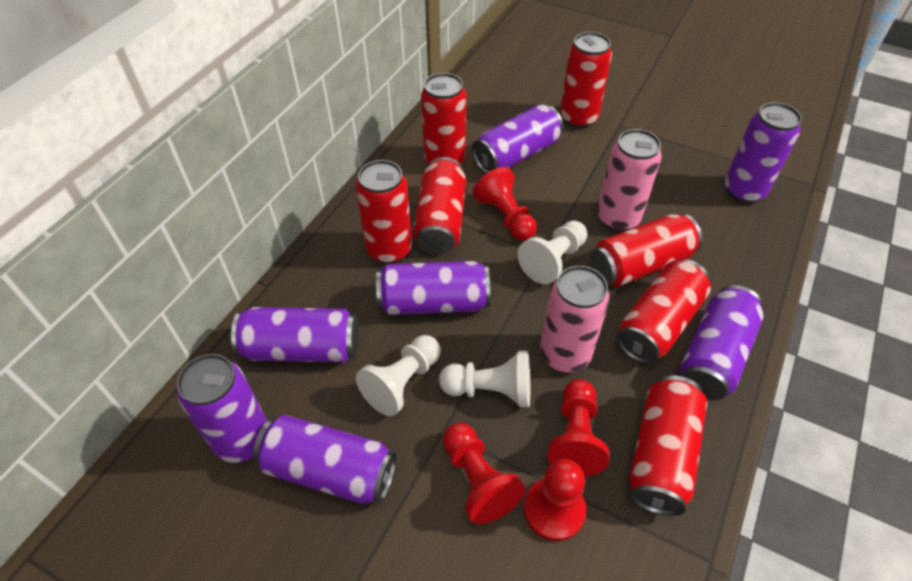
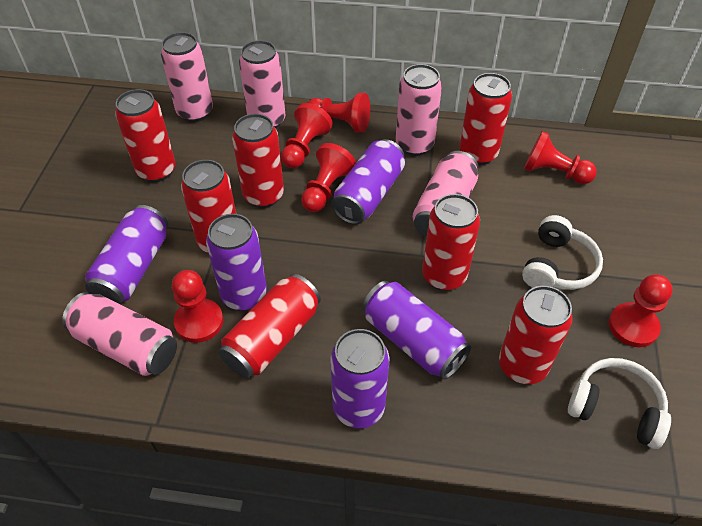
pink can: [540,266,610,373] [597,129,662,232] = 2 -> [62,292,177,376] [161,32,213,122] [239,40,285,128] [396,64,442,156] [412,151,479,238] = 5
purple can: [177,354,267,463] [231,307,358,363] [253,415,397,504] [376,261,490,315] [472,104,563,174] [679,285,764,400] [725,102,802,203] = 7 -> [85,205,168,304] [206,214,267,311] [330,329,389,429] [331,139,405,225] [362,281,471,380] = 5
red pawn: [443,423,525,524] [473,167,537,241] [524,459,586,541] [547,379,609,476] = 4 -> [172,270,223,343] [281,103,333,168] [301,143,356,212] [308,93,370,133] [524,131,597,184] [609,275,673,347] = 6
white headphones: none = 0 -> [522,215,603,290] [568,358,671,449] = 2
white pawn: [356,335,441,416] [439,351,530,407] [518,221,587,284] = 3 -> none = 0

